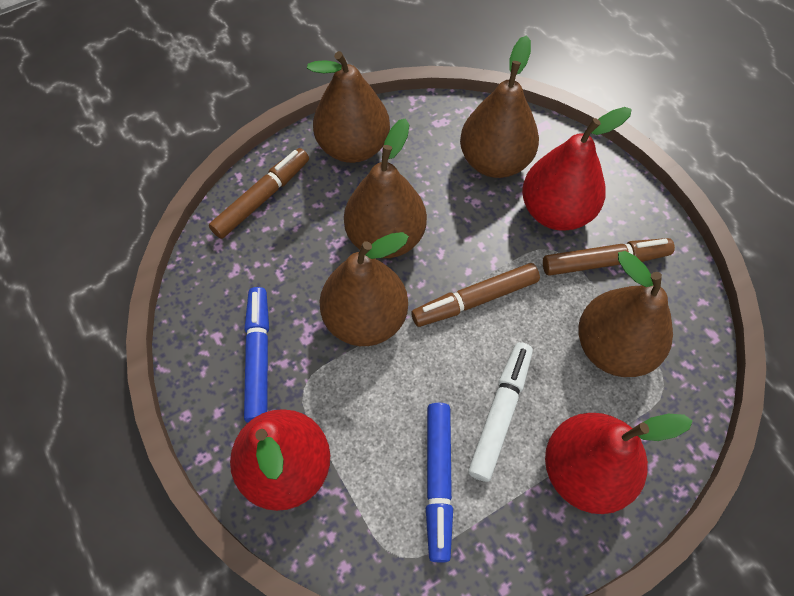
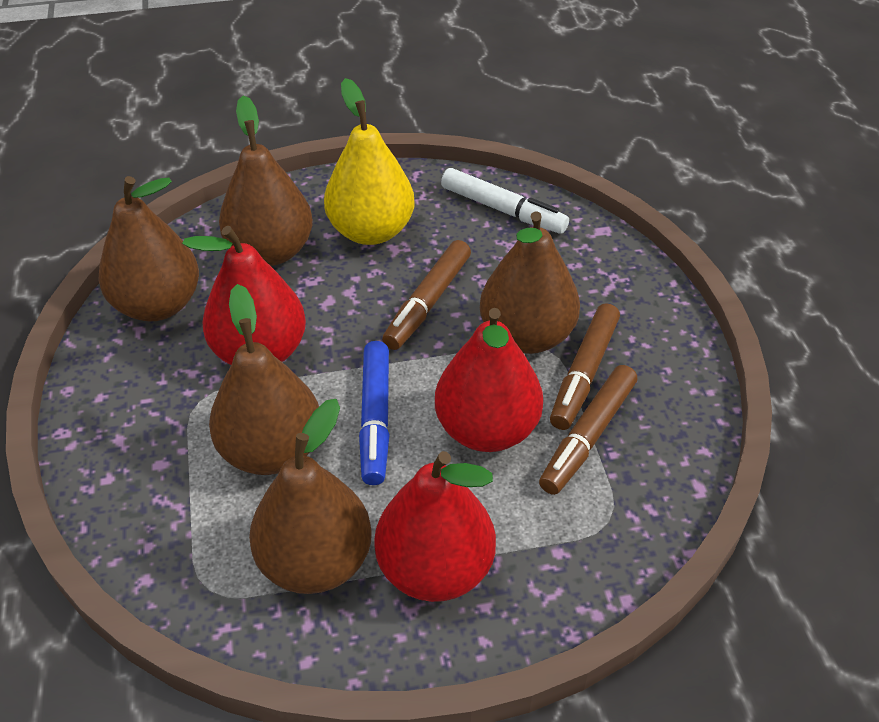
blue marker: [244,287,269,423] [426,403,453,562] = 2 -> [359,341,390,485] = 1
yellow pear: none = 0 -> [324,78,414,245] = 1

